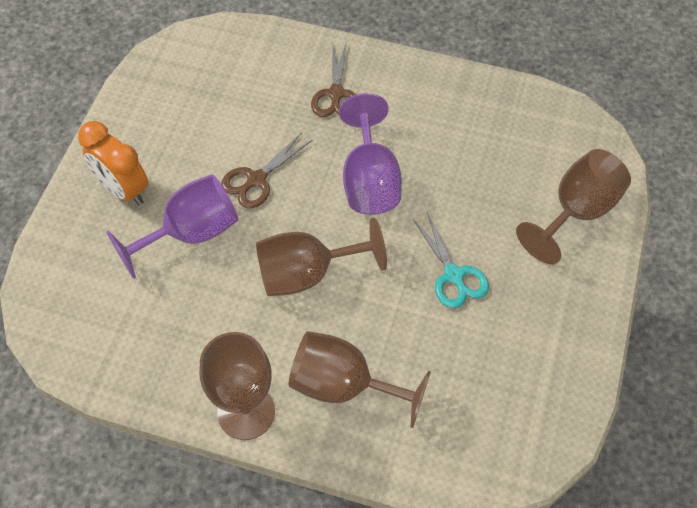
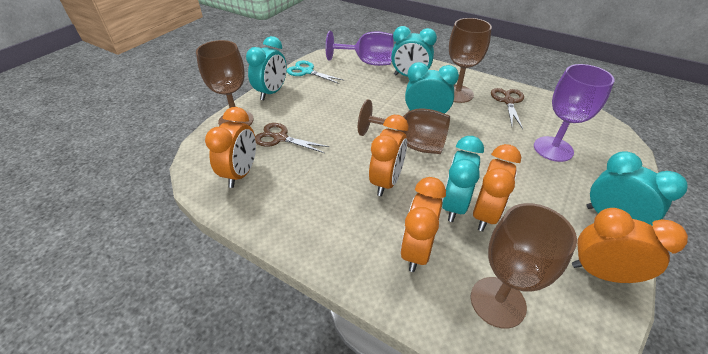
orange clock: [78,121,148,205] = 1 -> [205,107,256,188] [369,115,408,196] [400,177,446,272] [473,144,521,231] [572,208,688,283] = 5
turquoise clock: none = 0 -> [246,36,287,100] [391,26,437,77] [405,62,459,114] [442,136,484,222] [587,151,688,226] = 5

